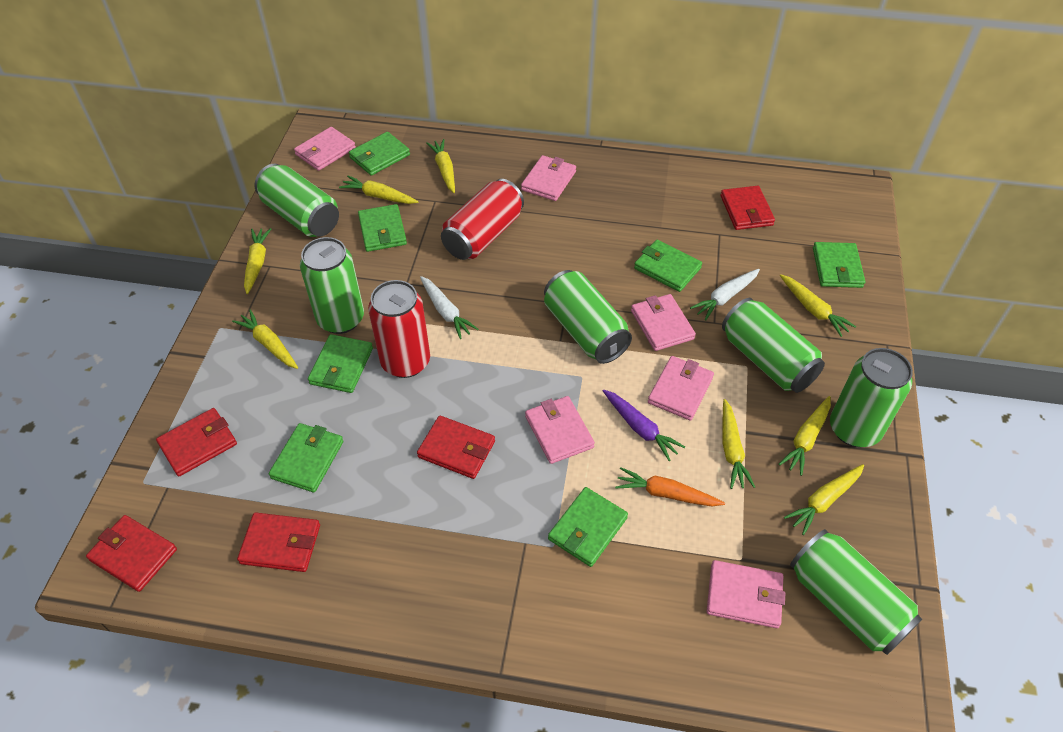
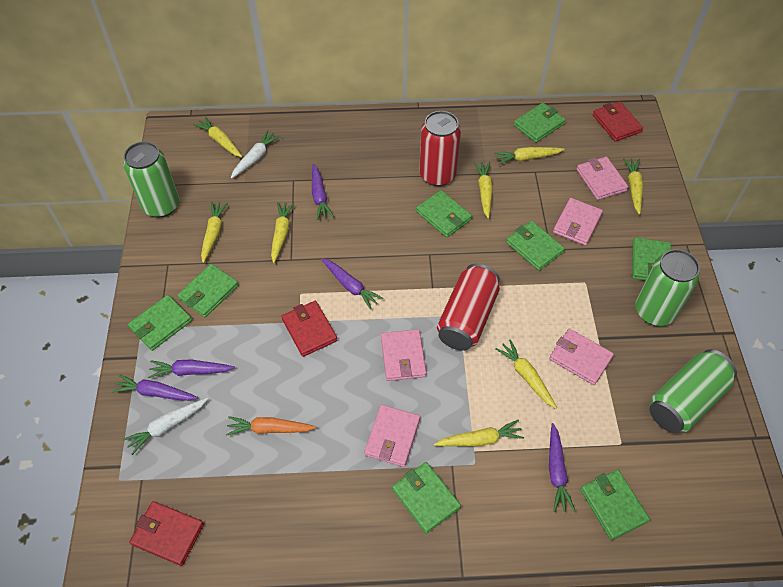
green can: [254,164,339,237] [300,237,364,334] [544,270,632,364] [722,298,825,393] [790,529,922,655] [830,348,913,447] = 6 -> [123,142,179,217] [635,249,700,326] [650,349,737,433] = 3
green wallet: [269,423,343,492] [308,334,373,393] [349,132,410,176] [358,204,407,252] [548,487,628,567] [634,240,702,292] [813,242,865,288] = 7 -> [128,295,192,351] [177,264,238,317] [392,462,461,534] [416,190,472,238] [506,221,565,271] [514,103,566,143] [580,470,650,540] [632,237,671,281] = 8
pink wallet: [294,127,356,171] [521,155,576,201] [525,396,595,464] [631,294,696,351] [648,356,714,421] [707,560,785,628] = 6 -> [364,405,420,467] [381,329,427,381] [549,328,614,385] [553,198,603,246] [577,157,628,200] = 5
purple carrot: [603,390,685,461] = 1 -> [112,374,198,401] [148,359,235,378] [312,163,334,220] [321,258,383,310] [549,423,575,512] = 5
red wallet: [86,515,177,592] [156,408,237,476] [237,512,320,572] [417,416,495,479] [721,186,775,230] = 5 -> [129,501,204,566] [281,301,337,357] [593,102,643,142] = 3

